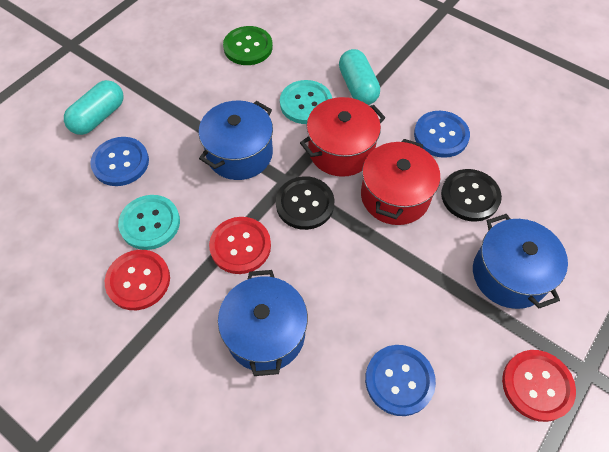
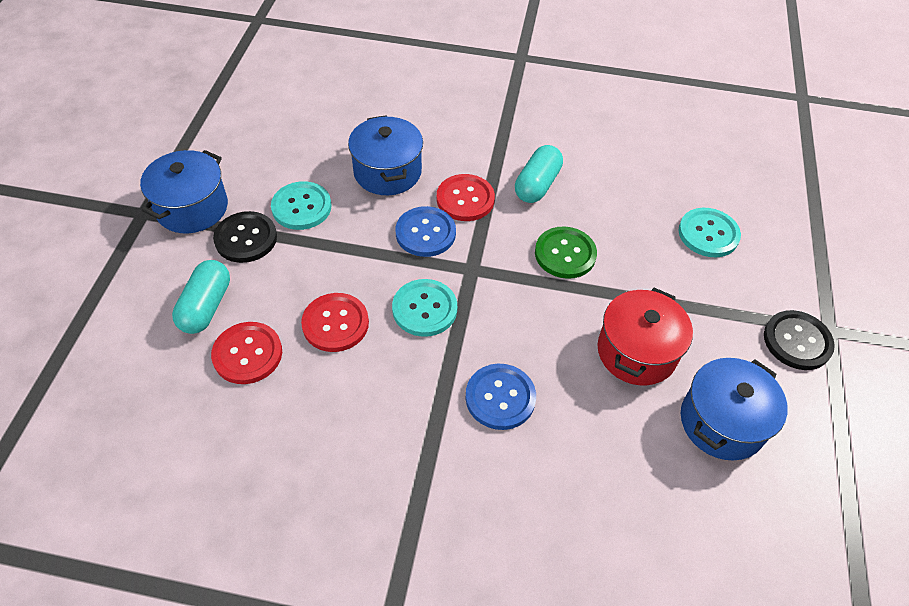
blue button: [90,137,149,186] [365,345,436,416] [414,111,470,158] = 3 -> [396,206,456,257] [466,364,536,430] = 2
red pot: [300,97,386,177] [361,139,440,225] = 2 -> [597,288,693,386] = 1
turquoise button: [118,195,180,250] [280,80,332,124] = 2 -> [271,181,332,230] [392,279,457,337] [678,208,741,257] = 3

